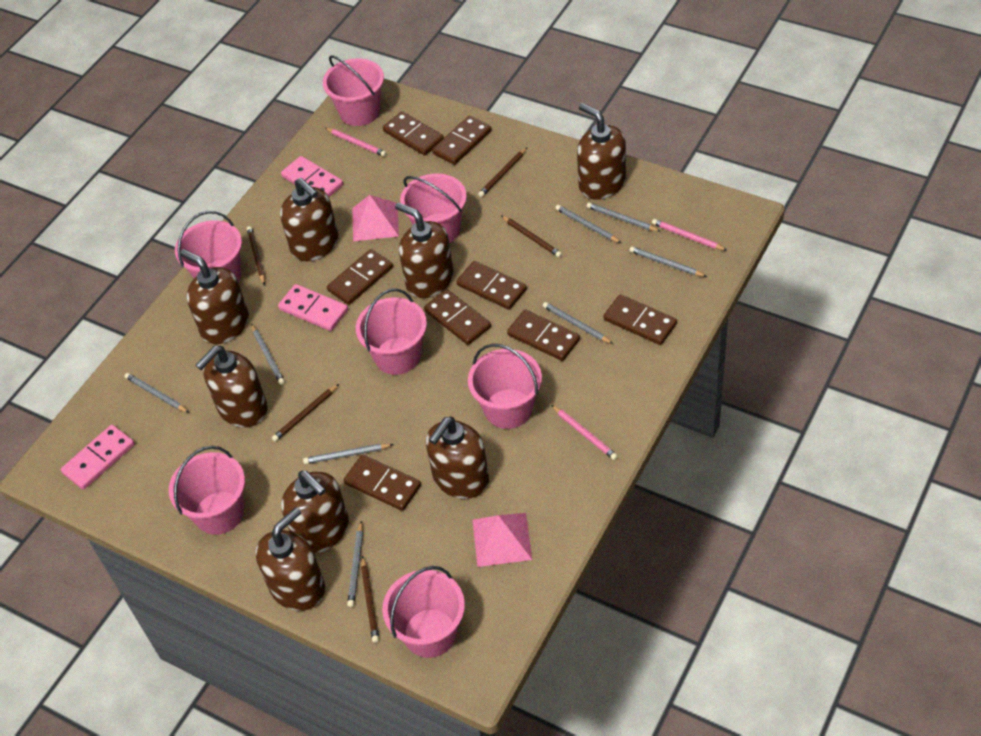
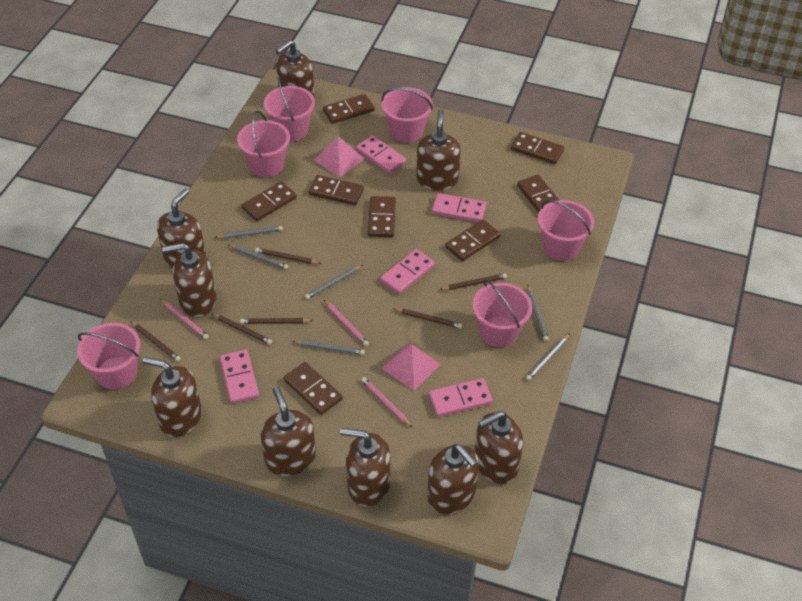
brown pencil: [247,226,265,285] [272,384,339,442] [361,556,379,643] [478,148,527,197] [501,216,562,258] = 5 -> [130,321,181,362] [211,313,272,345] [240,318,313,324] [255,248,321,264] [393,308,463,329] [439,274,507,290] = 6
brown soap dispenser: [180,249,249,344] [196,346,268,427] [256,507,325,611] [280,178,338,261] [281,471,349,553] [395,202,454,298] [426,417,489,499] [577,103,626,200] = 8 -> [143,357,202,437] [157,188,206,269] [162,243,216,317] [260,386,316,476] [276,40,315,98] [340,428,390,507] [416,109,461,191] [427,444,479,514] [475,411,523,484] = 9
grey pencil: [125,373,189,413] [251,324,285,385] [303,443,394,464] [347,521,363,607] [543,302,613,344] [555,205,621,243] [587,202,661,232] [629,246,707,277] = 8 -> [214,226,283,239] [228,244,288,269] [292,340,365,355] [305,265,363,299] [526,333,570,381] [527,286,549,341] = 6
pink bucket: [169,446,245,535] [175,211,242,282] [323,55,384,126] [356,288,427,375] [382,566,465,658] [400,174,467,243] [468,344,542,429] = 7 -> [77,323,140,390] [237,111,290,177] [264,77,315,141] [381,87,433,143] [472,280,532,347] [538,200,594,261] = 6
pink domino: [61,425,135,490] [278,284,348,331] [281,156,343,197] = 3 -> [220,350,259,404] [356,135,406,174] [380,249,435,294] [429,378,493,417] [432,193,486,222] = 5

